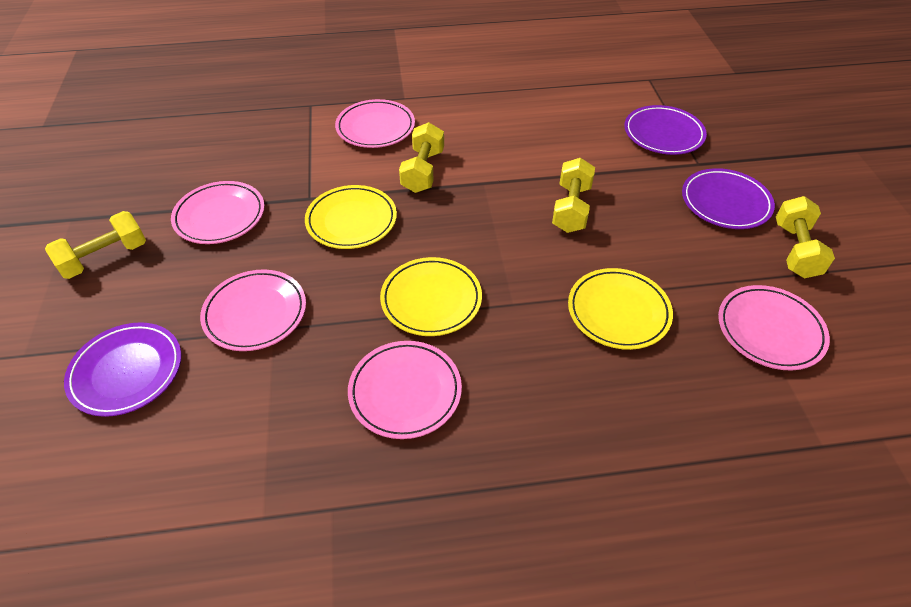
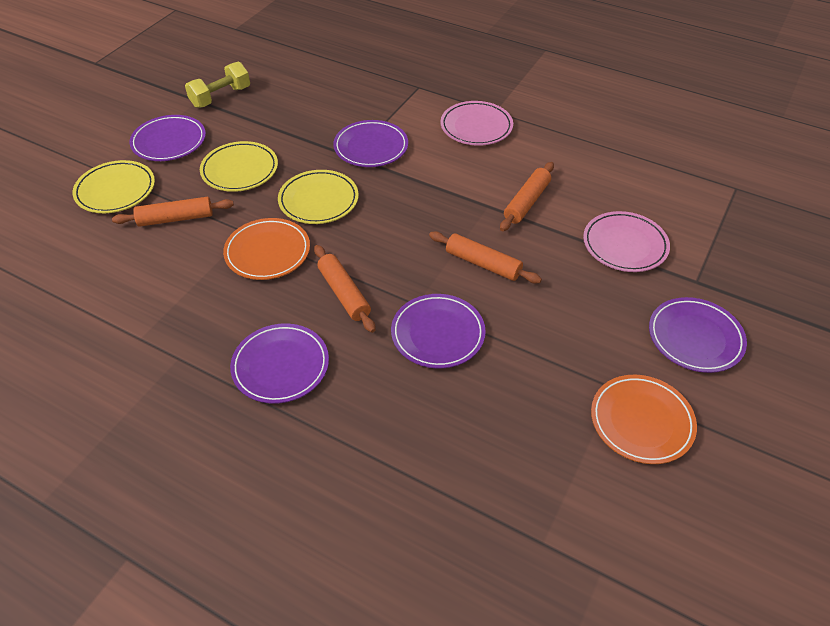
orange plate: none = 0 -> [223,218,310,280] [591,375,697,464] = 2
orange rolling pin: none = 0 -> [112,197,234,227] [314,245,375,333] [429,231,542,284] [500,162,554,231] = 4
pink plate: [171,181,265,244] [200,269,306,351] [335,99,415,148] [348,341,462,439] [718,285,830,371] = 5 -> [440,101,513,146] [583,211,670,272] = 2
purple plate: [64,322,181,417] [624,105,707,155] [682,168,775,229] = 3 -> [129,115,206,161] [230,323,329,404] [333,120,408,167] [391,294,486,368] [649,297,747,373] = 5
yellow dumbbell: [45,211,146,279] [399,122,444,193] [552,158,595,233] [776,196,835,278] = 4 -> [185,62,250,108] = 1

